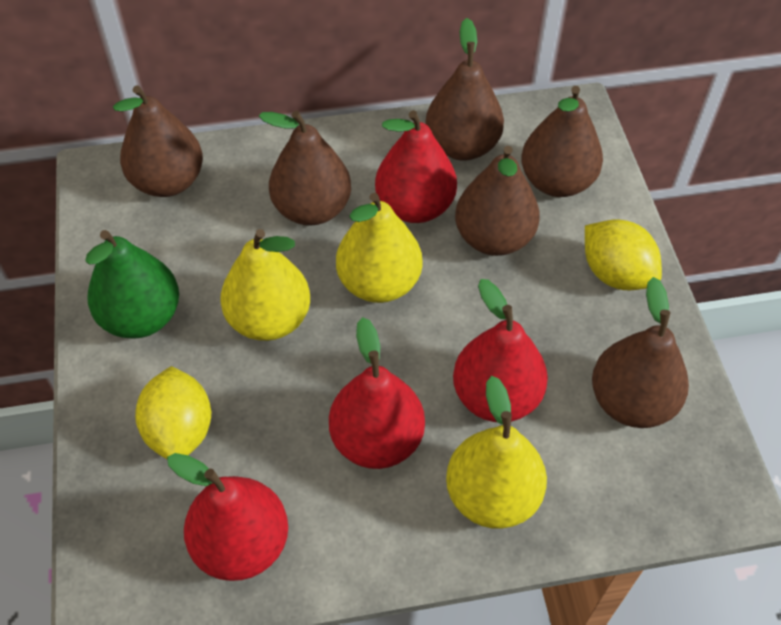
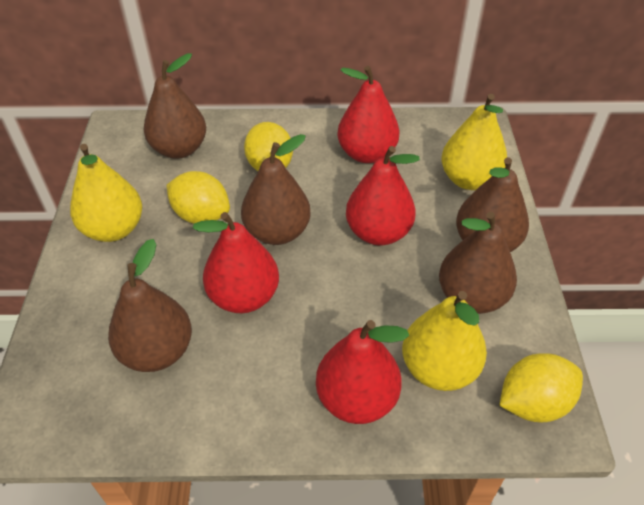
brown pear: [113,85,203,197] [259,111,351,225] [425,18,504,161] [455,146,540,256] [521,86,603,197] [592,277,689,428] = 6 -> [108,239,192,372] [144,53,206,158] [241,134,311,245] [439,212,517,314] [456,157,529,252] = 5
green pear: [85,230,179,339] = 1 -> none = 0
yellow lemon: [135,366,211,459] [585,220,662,290] = 2 -> [166,171,230,224] [244,122,293,171] [499,353,583,422] = 3

